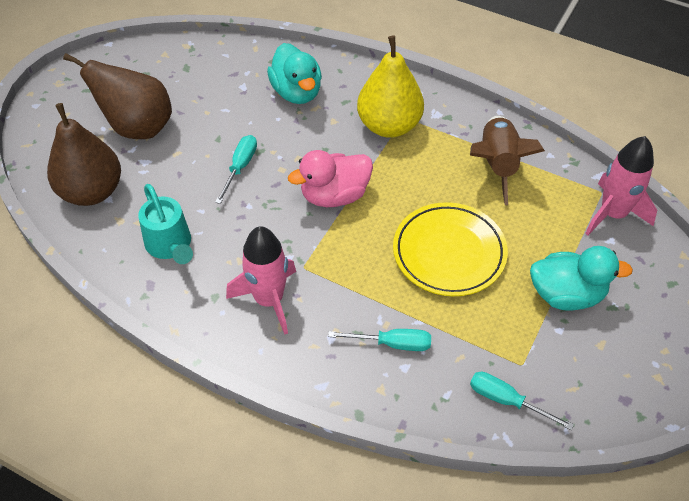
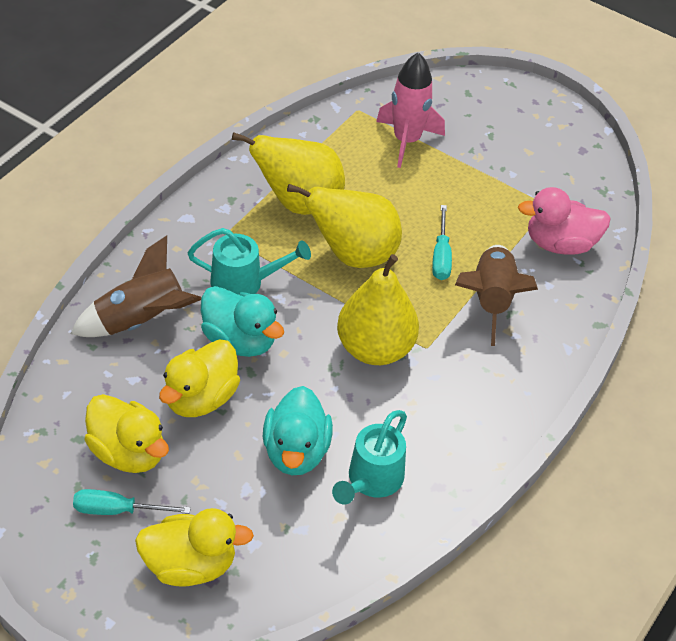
brown pear: [47,103,121,206] [63,53,172,139] = 2 -> none = 0
brown rocket: [470,116,545,205] = 1 -> [70,236,201,337] [455,245,538,346] = 2
pink rocket: [226,226,296,335] [585,136,657,236] = 2 -> [376,52,445,168] = 1
turquoise screwdriver: [215,135,257,204] [328,329,431,351] [470,372,574,430] = 3 -> [73,489,191,515] [432,205,452,280] = 2
turquoise watering can: [138,184,193,264] = 1 -> [188,228,311,295] [332,410,407,505] = 2
yellow duck: none = 0 -> [84,394,169,473] [135,508,254,587] [159,339,240,417] = 3
yellow pear: [357,36,424,138] = 1 -> [232,132,345,215] [287,184,402,268] [337,254,419,365] = 3
yellow plate: [393,202,508,296] = 1 -> none = 0

